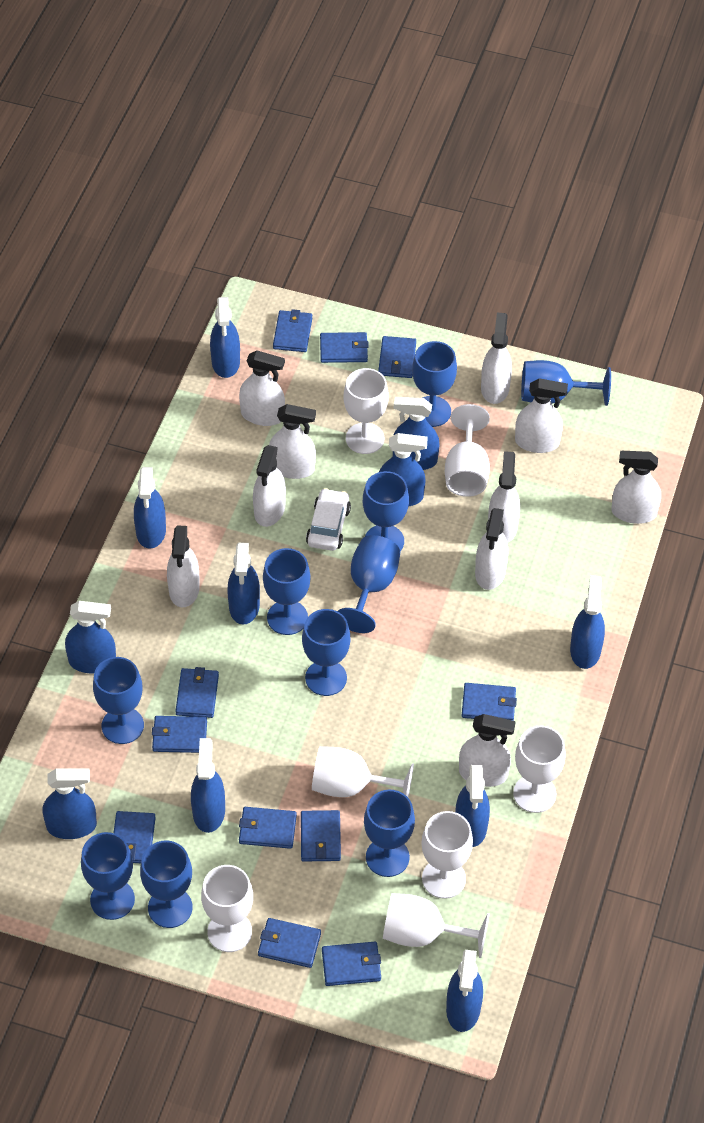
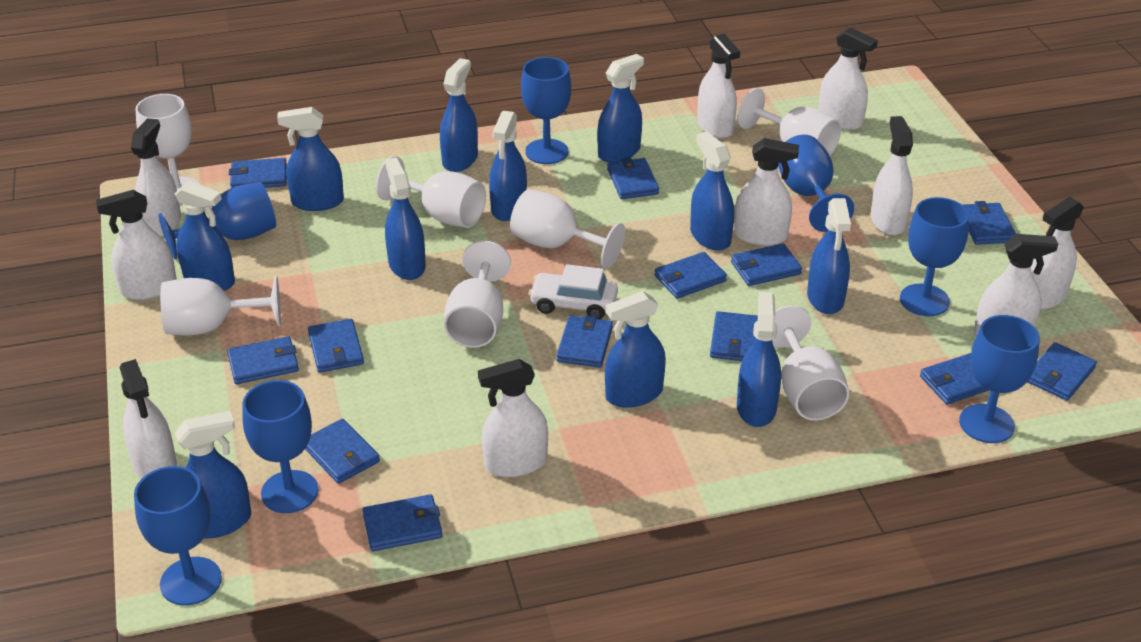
blue goblet: [81,832,135,920] [93,657,144,744] [140,841,192,928] [263,548,311,635] [302,609,350,696] [338,535,400,633] [363,471,409,551] [364,790,415,877] [412,341,457,427] [521,360,611,406] = 10 -> [134,466,222,605] [159,182,276,259] [242,380,319,513] [521,57,571,164] [778,135,854,232] [900,197,969,316] [959,315,1040,443] = 7
blue wallet: [114,811,156,863] [152,716,207,753] [175,667,219,718] [239,807,297,849] [258,918,321,968] [273,309,312,352] [301,810,341,861] [320,332,369,363] [322,942,381,986] [378,336,416,378] [462,683,517,721] = 11 -> [227,336,299,384] [229,158,287,188] [305,419,380,484] [308,319,364,373] [363,494,442,551] [556,315,613,368] [607,157,659,199] [654,252,727,299] [710,311,758,361] [731,244,802,286] [920,353,989,404] [963,201,1016,245] [1027,342,1097,401] = 13

